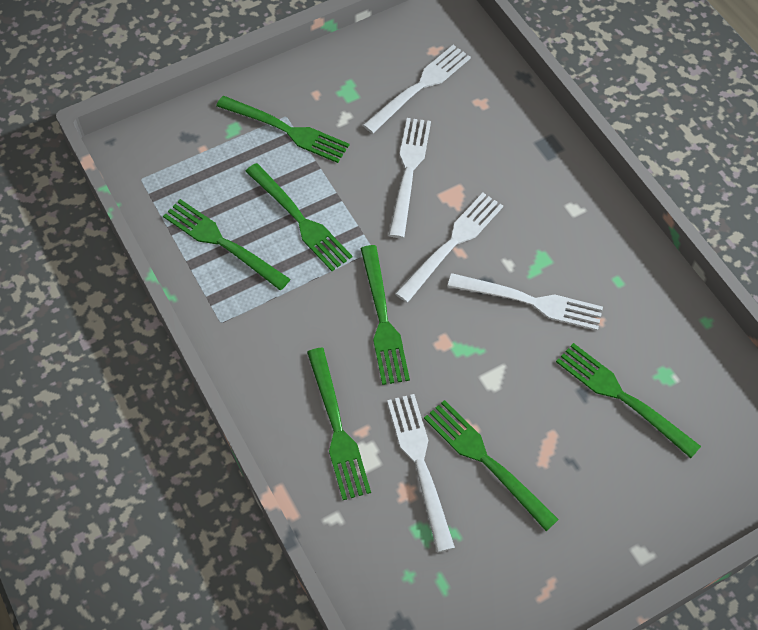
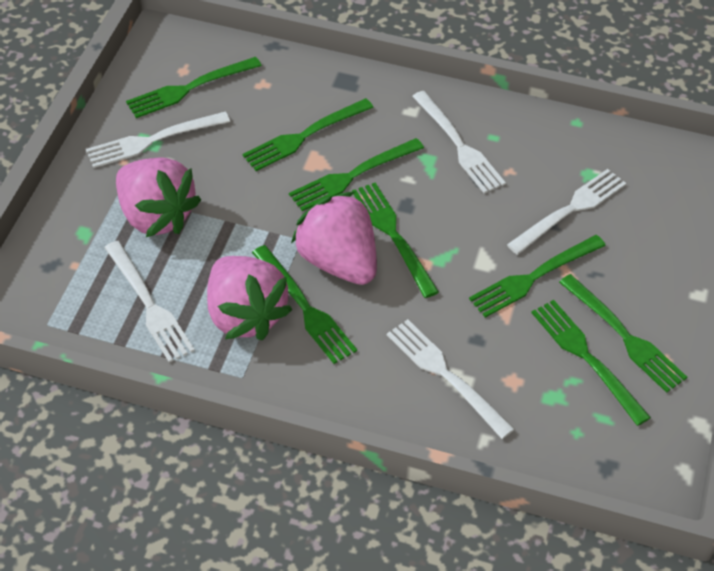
green fork: [163,199,291,290] [216,96,349,163] [245,163,352,271] [307,348,371,500] [360,245,410,385] [424,400,559,531] [556,343,701,458] = 7 -> [126,57,262,118] [242,98,374,171] [252,245,357,364] [289,138,424,211] [352,183,439,298] [469,235,606,318] [531,300,651,426] [559,274,687,393] = 8
pink strawberry: none = 0 -> [116,157,201,237] [207,256,293,341] [291,192,377,285] = 3

